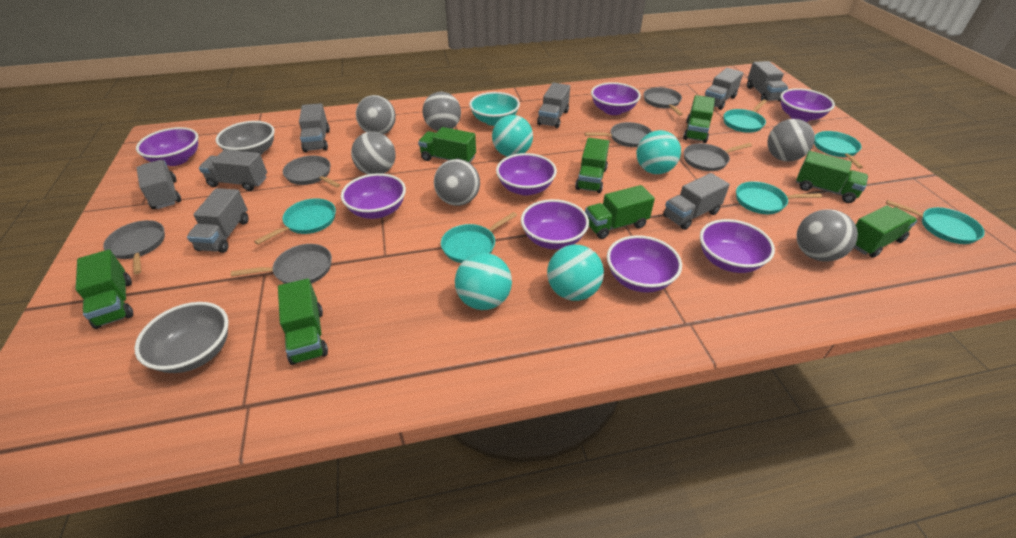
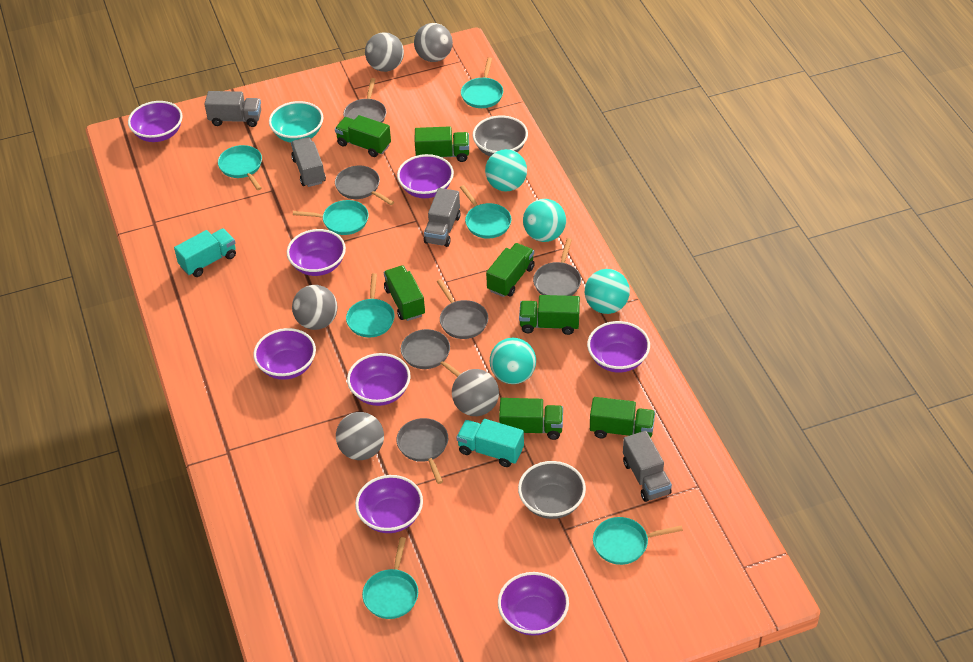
green truck: [76,250,133,329] [278,278,328,365] [418,127,476,163] [575,138,609,193] [585,185,655,239] [683,95,715,143] [796,151,868,203] [854,205,917,258] = 8 -> [335,115,391,157] [384,265,425,321] [415,126,469,162] [486,243,535,297] [499,398,563,440] [519,295,580,335] [590,397,655,438] = 7
grey ball: [351,132,396,175] [356,95,396,134] [423,92,461,131] [434,159,480,206] [767,119,815,162] [796,209,858,262] = 6 -> [292,285,337,330] [336,412,384,460] [365,32,404,72] [414,23,453,62] [452,369,499,416] = 5
grey truck: [137,160,181,209] [187,188,248,253] [199,150,267,191] [299,103,330,152] [537,83,570,128] [663,173,730,230] [705,68,744,110] [747,61,788,101] = 8 -> [204,91,261,127] [291,137,326,187] [424,188,461,247] [623,431,672,502] = 4
turquoise pan: [254,198,336,245] [441,212,517,263] [723,100,767,133] [736,181,822,214] [814,131,863,169] [886,200,985,244] = 6 -> [218,145,262,190] [293,200,369,235] [346,273,395,337] [362,537,418,619] [460,185,511,239] [461,57,503,108] [593,517,683,565] = 7
turquoise truck: none = 0 -> [174,228,236,277] [457,419,524,467] = 2

